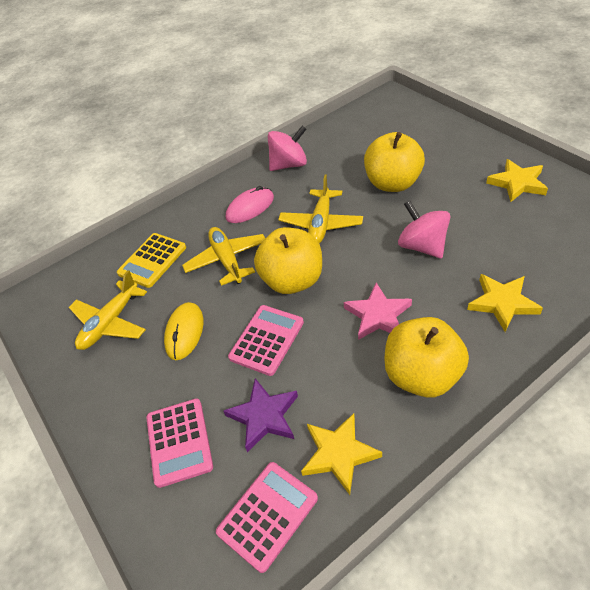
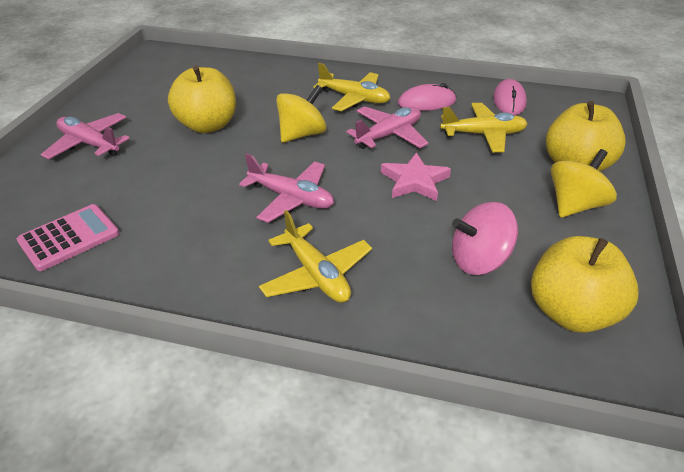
pink calculator: [146,398,213,488] [216,462,318,573] [228,305,304,376] = 3 -> [17,204,119,271] = 1
pink mouse: [226,186,274,223] = 1 -> [398,83,456,111] [493,79,527,115] = 2
pink plane: none = 0 -> [41,113,130,159] [239,153,334,223] [346,106,428,149] = 3
pink spinning top: [268,126,307,171] [398,200,450,259] = 2 -> [452,202,518,275] = 1
purple star: [224,378,298,452] = 1 -> none = 0
yellow calculator: [117,233,186,288] = 1 -> none = 0
yellow mouse: [164,302,203,360] = 1 -> none = 0
yellow spinning top: none = 0 -> [276,85,327,143] [551,149,617,218] = 2
yellow star: [301,413,382,495] [467,274,543,332] [486,159,548,202] = 3 -> none = 0

